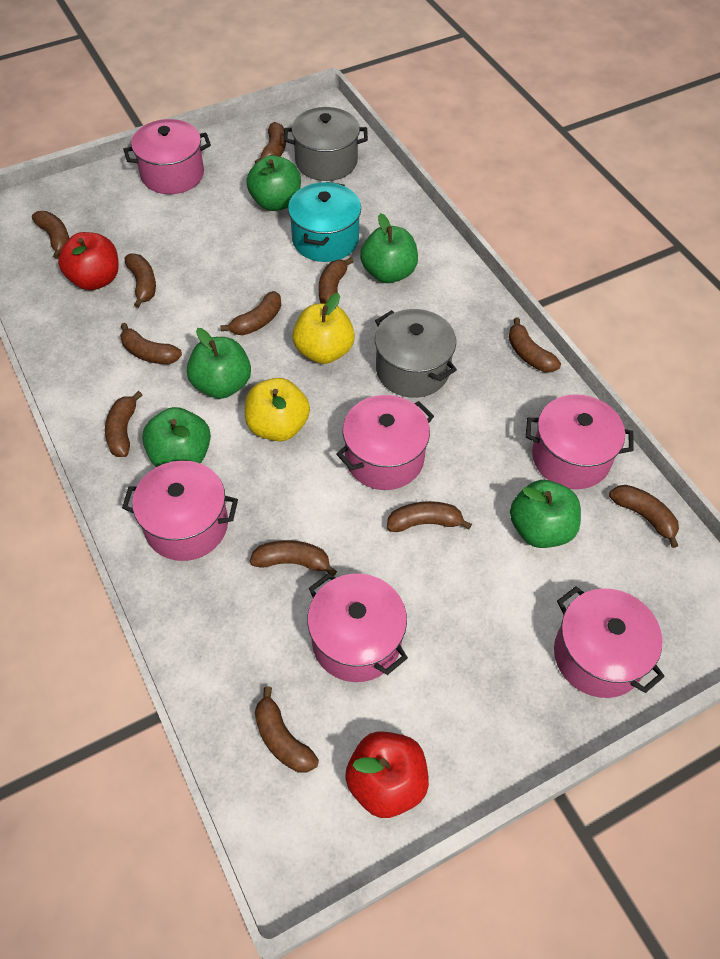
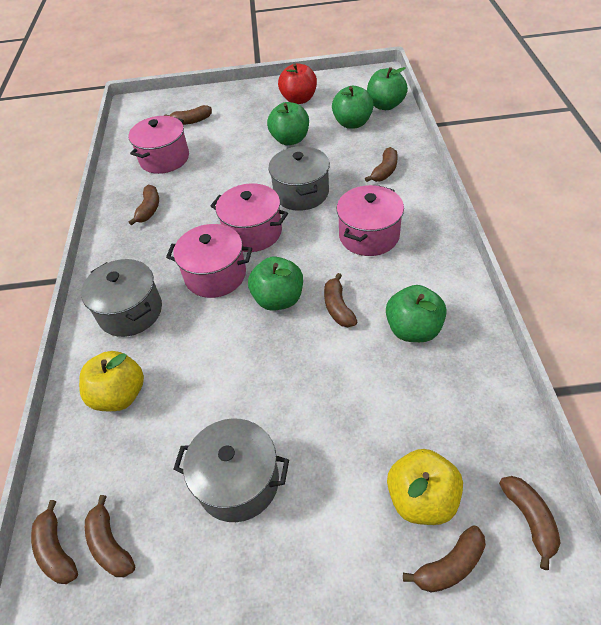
brown banana: [32,211,69,259] [105,391,142,457] [120,323,182,364] [124,254,156,308] [220,291,281,335] [250,540,337,576] [255,122,286,164] [255,686,319,772] [319,257,354,304] [387,501,472,532] [508,317,561,372] [609,485,679,548] = 12 -> [31,500,78,584] [85,495,135,577] [129,185,159,225] [164,105,212,125] [324,273,357,328] [365,147,398,182] [403,525,486,593] [499,476,560,570] = 8
grey pot: [284,107,368,181] [375,309,457,398] = 2 -> [81,259,162,337] [174,418,289,522] [268,146,330,211] = 3
pink pot: [122,461,238,561] [123,119,211,194] [307,573,408,682] [337,395,434,490] [526,394,634,489] [554,586,665,698] = 6 -> [129,116,189,174] [166,224,252,298] [211,183,288,252] [337,185,404,256] = 4
red apple: [58,232,119,290] [345,731,429,818] = 2 -> [278,63,317,104] = 1
turquoise pot: [288,182,361,262] = 1 -> none = 0

